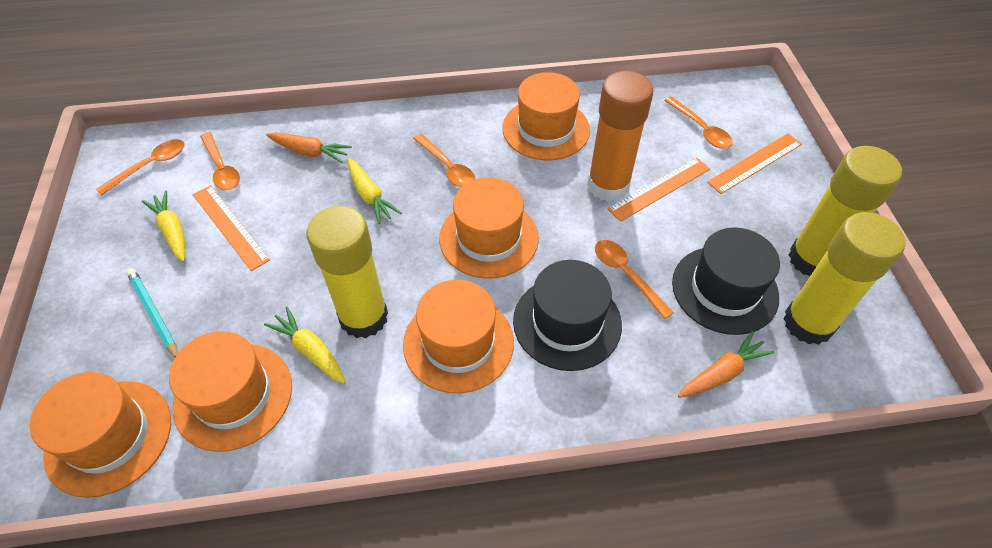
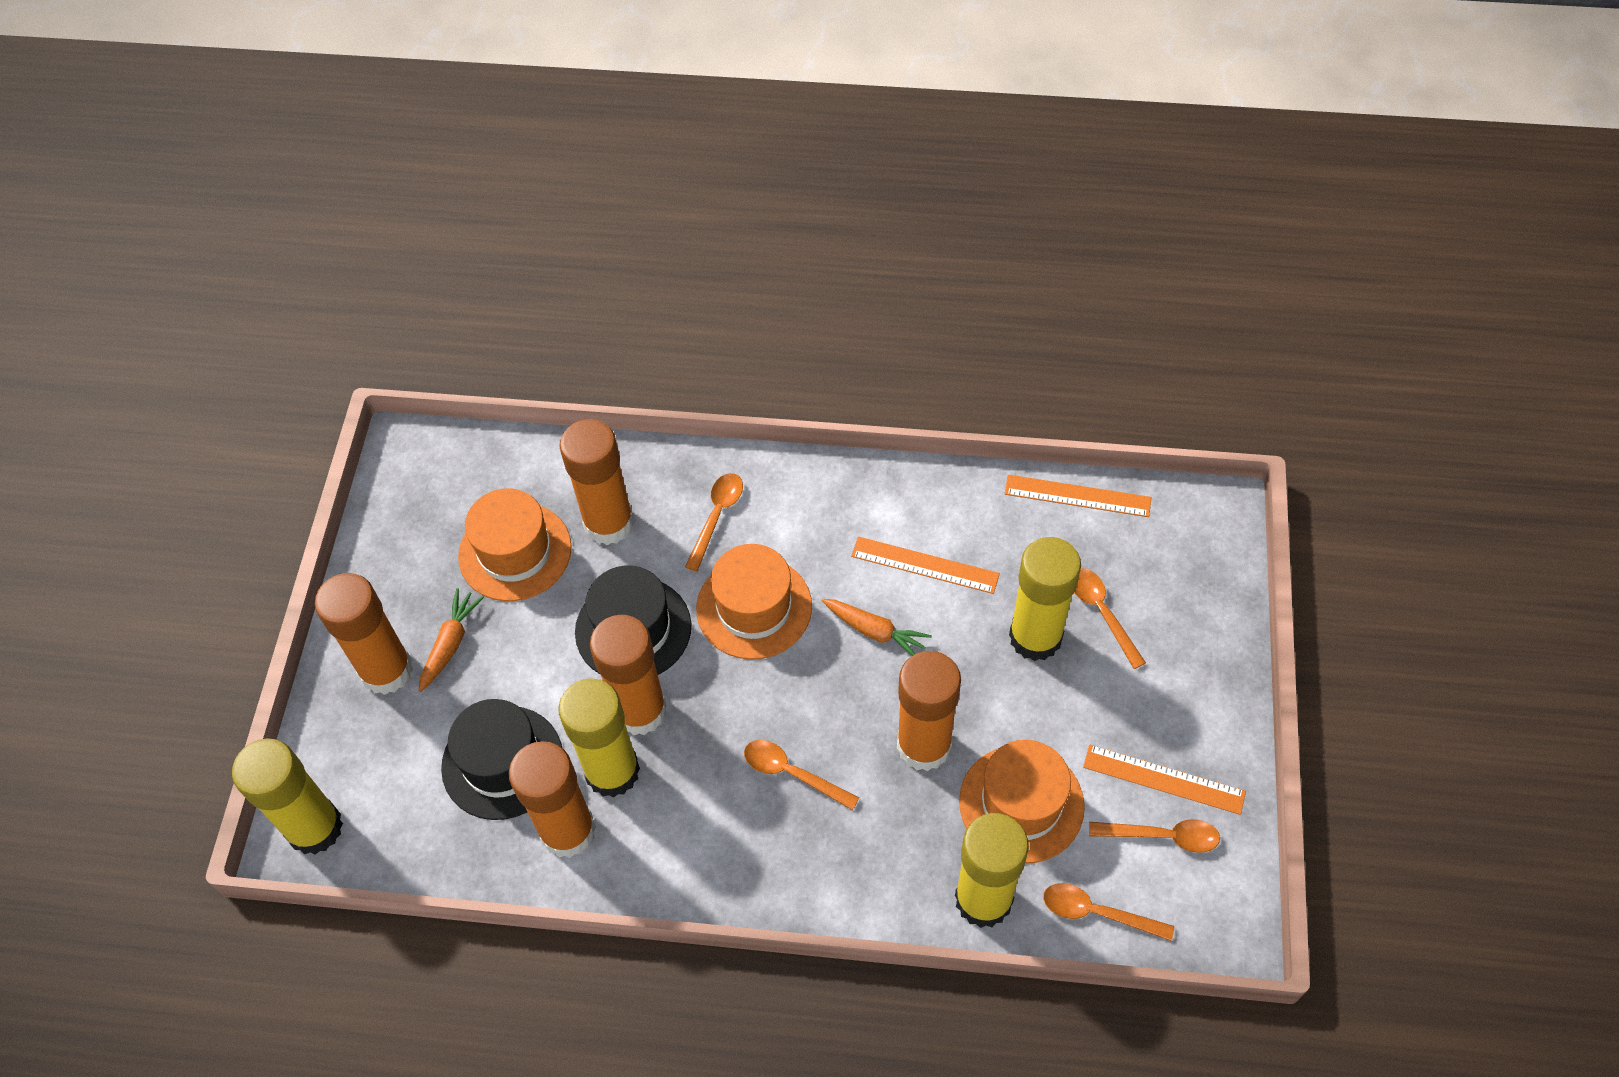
orange glue stick: [587,71,653,202] = 1 -> [315,573,413,695] [509,741,596,858] [560,419,634,545] [590,615,667,735] [897,651,961,771] = 5
orange hat: [30,372,171,498] [169,331,292,452] [403,280,514,393] [439,178,539,279] [502,72,590,160] = 5 -> [458,488,572,601] [696,544,812,660] [959,740,1085,863] = 3
turquoise pencil: [126,268,178,357] = 1 -> none = 0
yellow carrot: [142,191,186,262] [264,306,346,384] [348,158,401,224] = 3 -> none = 0
yellow glue stick: [306,206,388,338] [783,212,905,345] [789,146,902,276] = 3 -> [232,738,343,855] [559,678,640,798] [955,813,1029,928] [1009,537,1081,661] = 4

